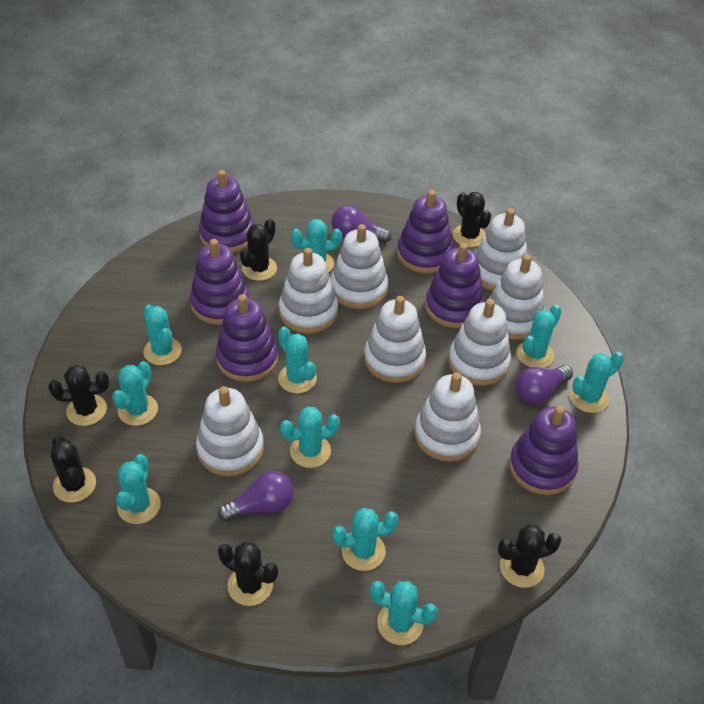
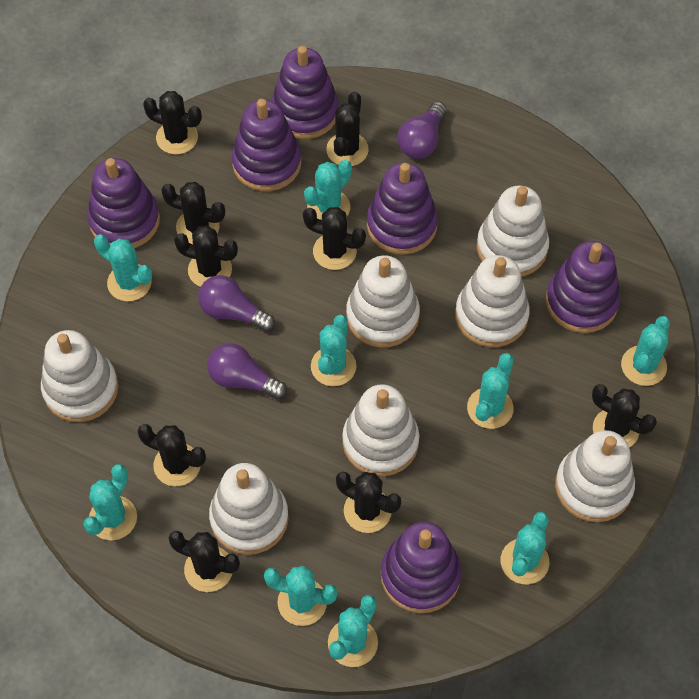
black cactus: [48,365,109,426] [51,435,96,503] [218,542,278,606] [240,219,277,281] [453,192,491,247] [498,525,562,588] = 6 -> [137,424,206,486] [143,91,202,154] [161,182,225,244] [168,531,240,592] [174,226,238,287] [303,207,366,270] [326,91,369,166] [336,472,401,533] [592,384,657,448] = 9
turquoise cactus: [112,361,158,426] [116,454,161,524] [143,305,182,365] [278,326,317,393] [280,407,340,468] [291,219,342,272] [332,508,399,571] [370,581,438,645] [517,305,562,368] [570,352,624,413] = 10 -> [83,464,137,541] [94,234,152,301] [264,566,338,626] [304,160,352,220] [311,315,356,386] [328,595,378,667] [467,353,514,429] [501,512,549,585] [621,316,670,386] = 9
white stacking toy: [196,386,264,477] [279,248,338,334] [331,224,388,309] [364,296,426,383] [414,372,481,462] [448,299,511,386] [475,208,527,291] [489,254,545,340] = 8 -> [41,330,118,422] [209,463,289,555] [342,384,419,477] [346,255,420,348] [455,255,530,347] [477,185,549,277] [555,430,635,522] = 7

